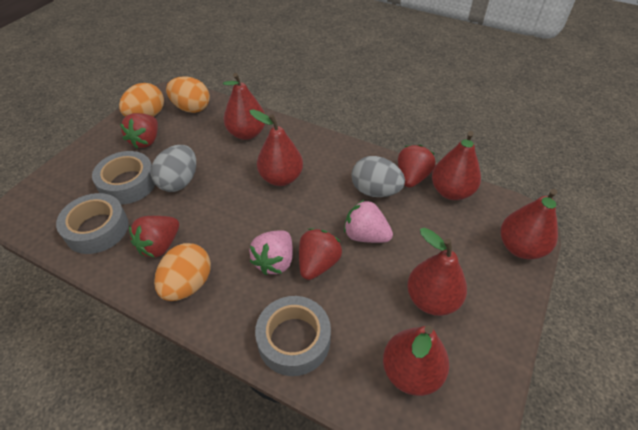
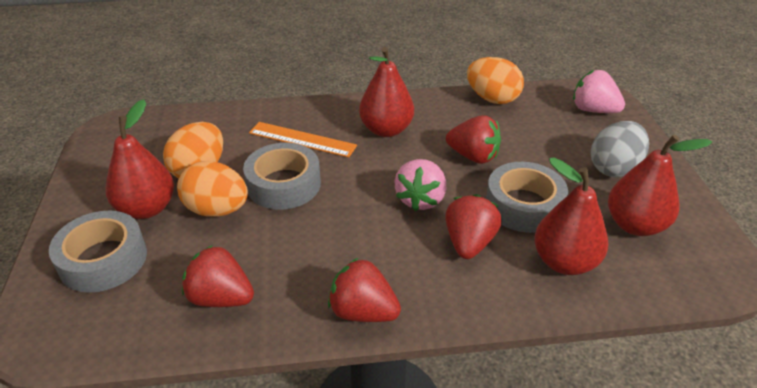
grey egg: [151,145,196,192] [352,156,405,197] = 2 -> [591,121,649,178] = 1
orange ruler: none = 0 -> [249,122,357,157] = 1
red pear: [223,73,265,140] [250,109,303,186] [383,326,449,396] [407,228,467,316] [432,131,481,200] [500,189,558,259] = 6 -> [106,99,174,219] [359,47,414,137] [534,157,608,275] [608,134,712,236] = 4

